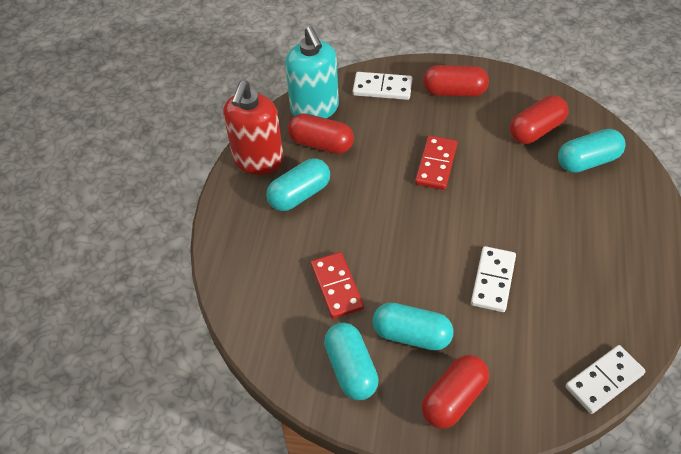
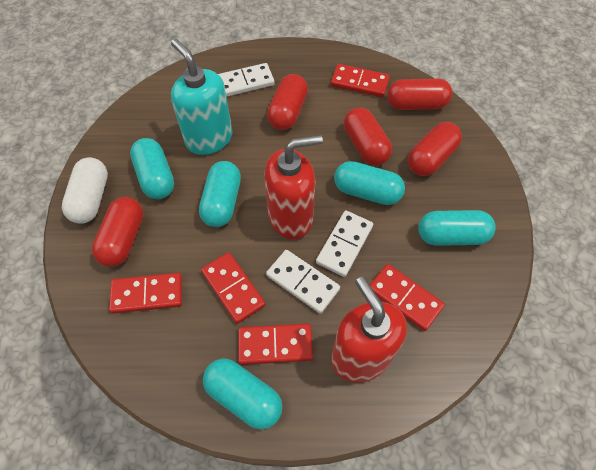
red capsule: [288,114,354,154] [422,355,489,429] [423,65,489,97] [510,95,569,144] = 4 -> [92,197,144,267] [267,74,308,130] [344,107,392,166] [387,78,452,110] [408,122,462,176] = 5
red domino: [311,252,364,319] [415,136,457,190] = 2 -> [109,273,182,314] [201,252,266,324] [238,324,313,365] [331,64,390,97] [370,264,445,331] = 5
red soap dispenser: [223,80,284,175] = 1 -> [264,135,323,239] [331,277,407,383] = 2
turquoise capsule: [266,158,330,211] [324,323,379,400] [373,302,453,351] [558,129,626,173] = 4 -> [130,138,174,199] [199,161,241,227] [203,358,283,430] [334,161,405,205] [418,210,496,246] = 5
white capsule: none = 0 -> [62,157,108,224] = 1

